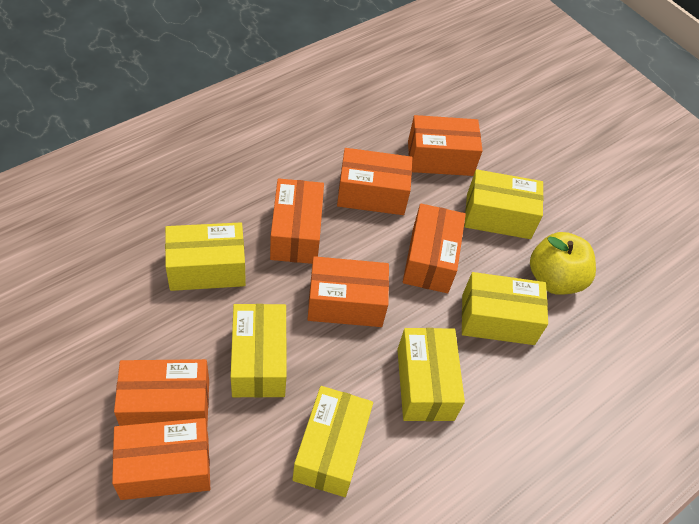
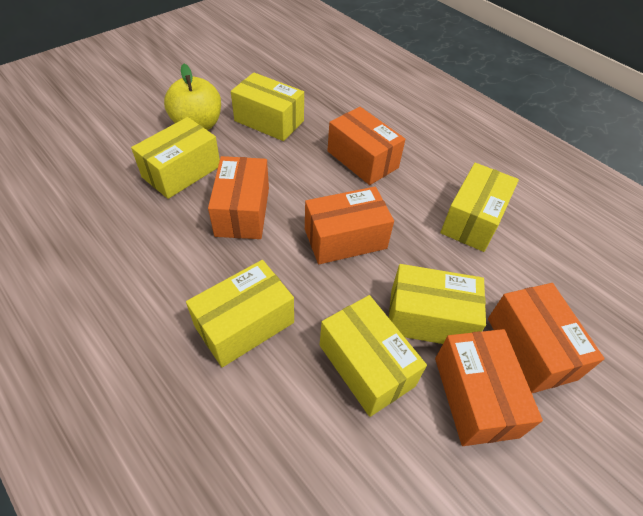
orange box: [112,418,210,500] [114,359,209,426] [270,178,324,264] [307,256,389,327] [337,148,412,215] [403,203,466,293] [408,115,483,176] = 7 -> [208,156,269,239] [305,187,394,264] [327,107,405,185] [435,329,543,446] [488,283,605,393] = 5

